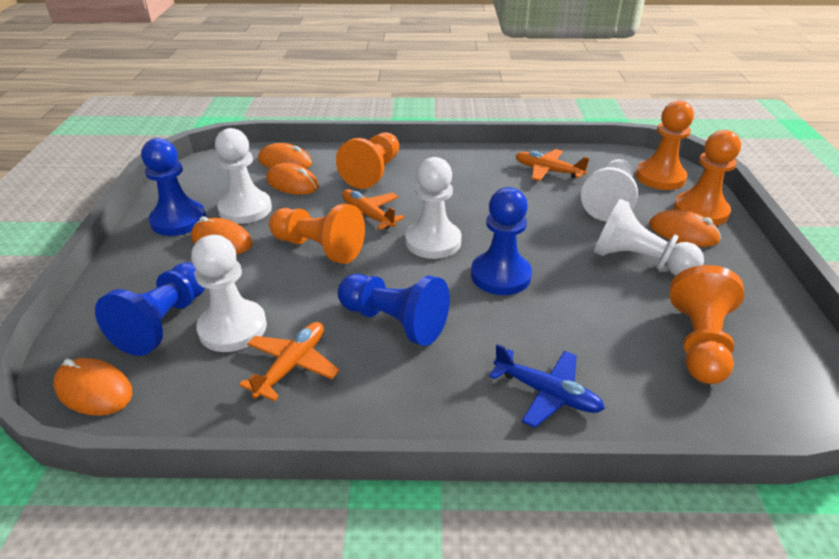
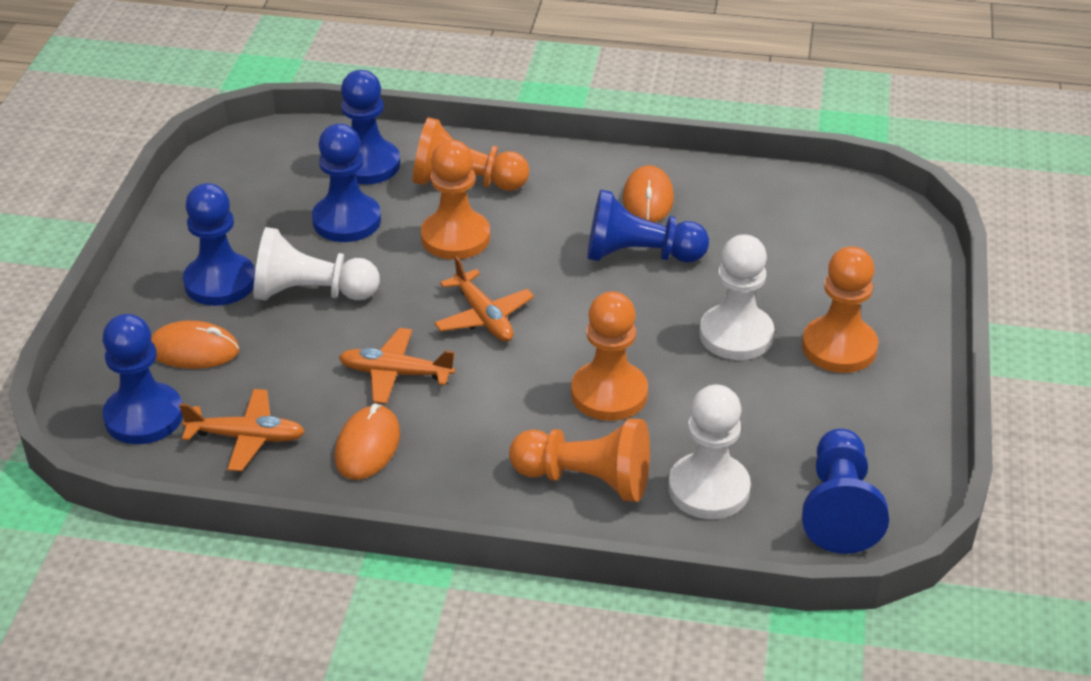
blue pawn: [95,262,205,356] [141,138,206,236] [338,274,450,346] [471,187,532,295] = 4 -> [102,314,183,444] [183,183,255,306] [312,124,381,242] [341,70,400,185] [587,190,709,263] [802,429,889,554] = 6
blue plane: [489,344,605,428] = 1 -> none = 0
orange mouse: [53,358,132,416] [191,216,252,254] [258,143,312,168] [266,163,319,195] [649,210,721,247] = 5 -> [151,321,239,369] [334,403,400,480] [623,165,674,223] = 3
white pawn: [191,235,267,352] [215,128,272,224] [405,157,462,259] [581,159,638,221] [594,199,704,276] = 5 -> [253,227,380,301] [668,385,751,519] [699,234,774,360] = 3

